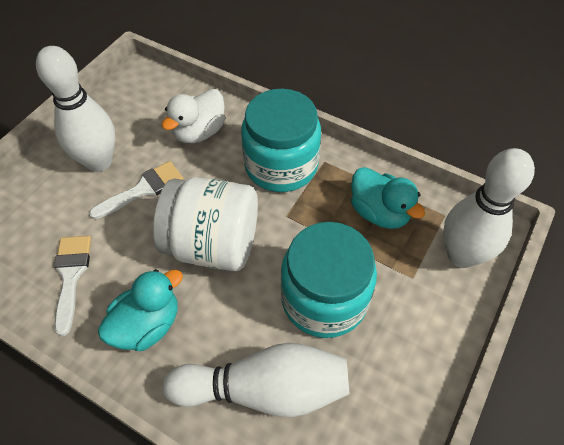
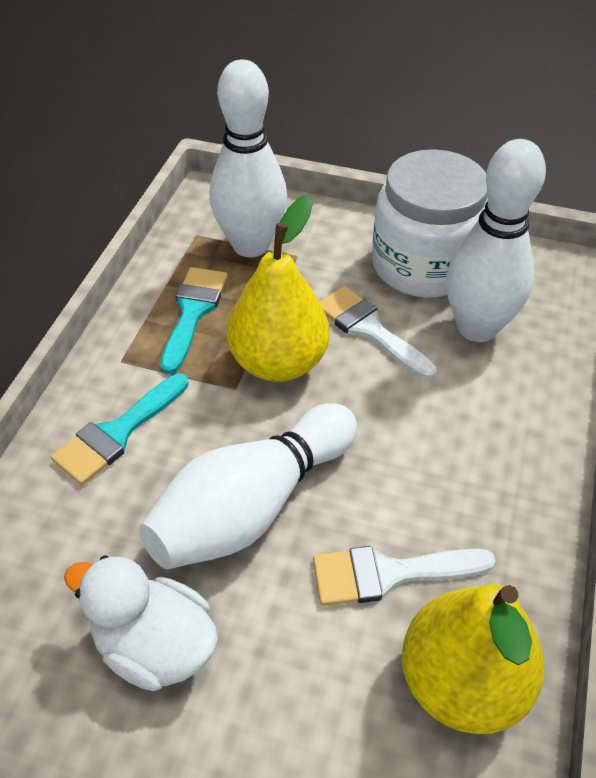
turquoise brush: none = 0 -> [51,373,189,485] [160,267,228,375] = 2
turquoise duck: [98,269,183,351] [351,167,425,229] = 2 -> none = 0
turquoise jar: [241,89,321,192] [281,222,377,338] = 2 -> none = 0
yellow pear: none = 0 -> [227,195,330,382] [402,584,545,734] = 2

